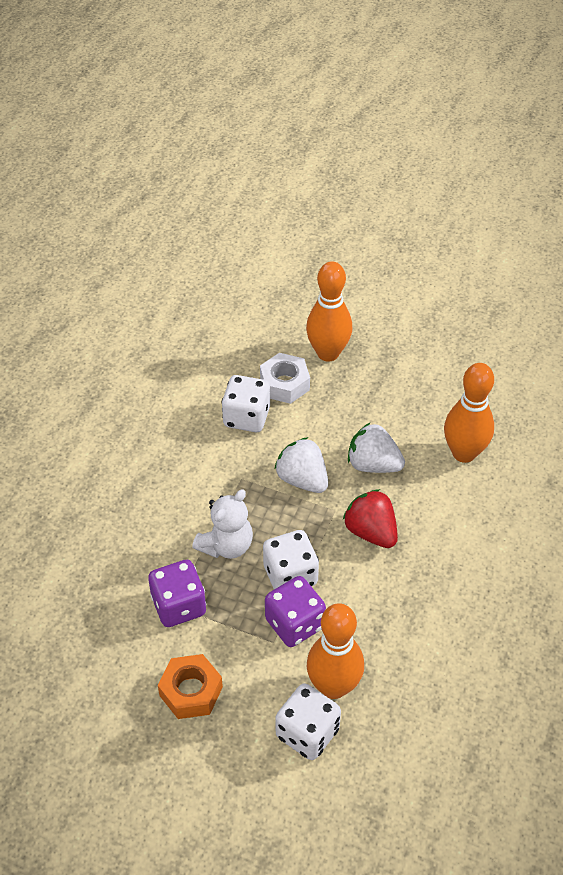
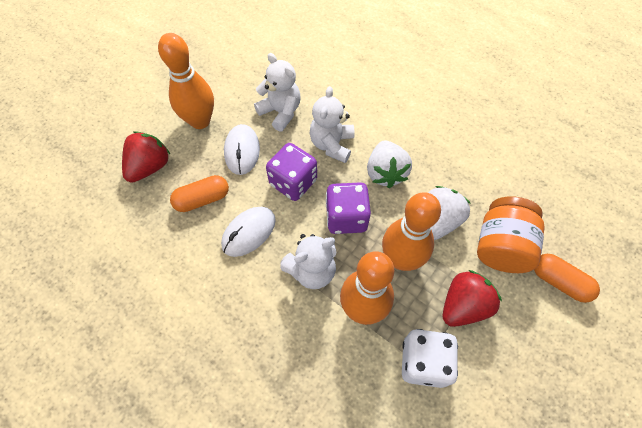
orange capsule: none = 0 -> [170,175,229,212] [534,254,600,303] = 2
orange jar: none = 0 -> [477,197,545,273] = 1
orange nut: [158,654,223,719] = 1 -> none = 0
red strawberry: [343,489,398,548] = 1 -> [122,131,170,183] [443,270,502,327] = 2
white dice: [221,375,270,432] [263,530,319,589] [276,683,341,760] = 3 -> [402,329,458,388] = 1
white mouse: none = 0 -> [221,207,276,257] [224,124,260,175] = 2
white nut: [260,353,310,404] = 1 -> none = 0
white teddy bear: [192,489,253,559] = 1 -> [254,53,300,132] [280,234,337,289] [310,86,355,163] = 3

